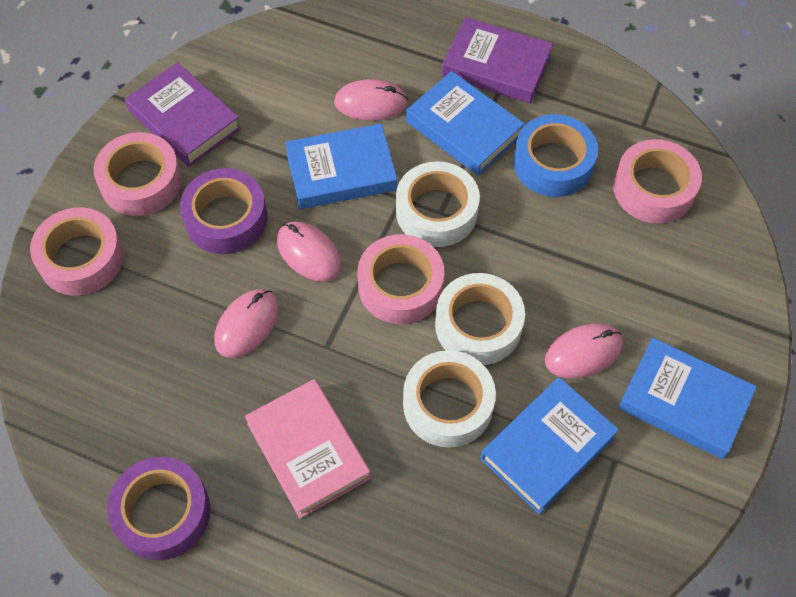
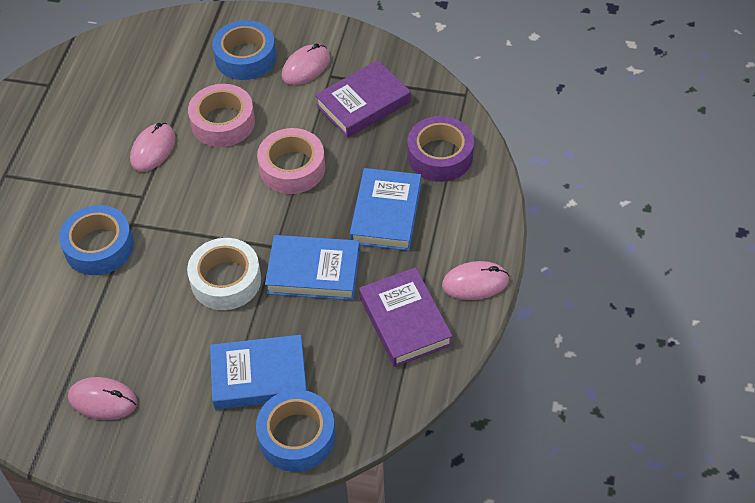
blue book: [285,124,397,209] [406,71,525,176] [481,377,619,514] [618,338,757,459] = 4 -> [210,335,307,410] [265,235,360,300] [350,168,421,251] = 3
blue tape: [513,114,598,197] = 1 -> [59,205,134,275] [212,20,276,80] [256,390,335,472] = 3
pink book: [245,379,371,519] = 1 -> none = 0
pink tape: [30,207,124,296] [94,132,182,216] [357,234,444,324] [613,139,702,224] = 4 -> [188,84,255,147] [257,128,325,194] = 2
purple tape: [107,457,211,560] [180,168,267,254] = 2 -> [407,116,474,182] = 1
white tape: [396,161,480,247] [403,350,496,448] [435,273,525,365] = 3 -> [187,238,261,310] = 1

